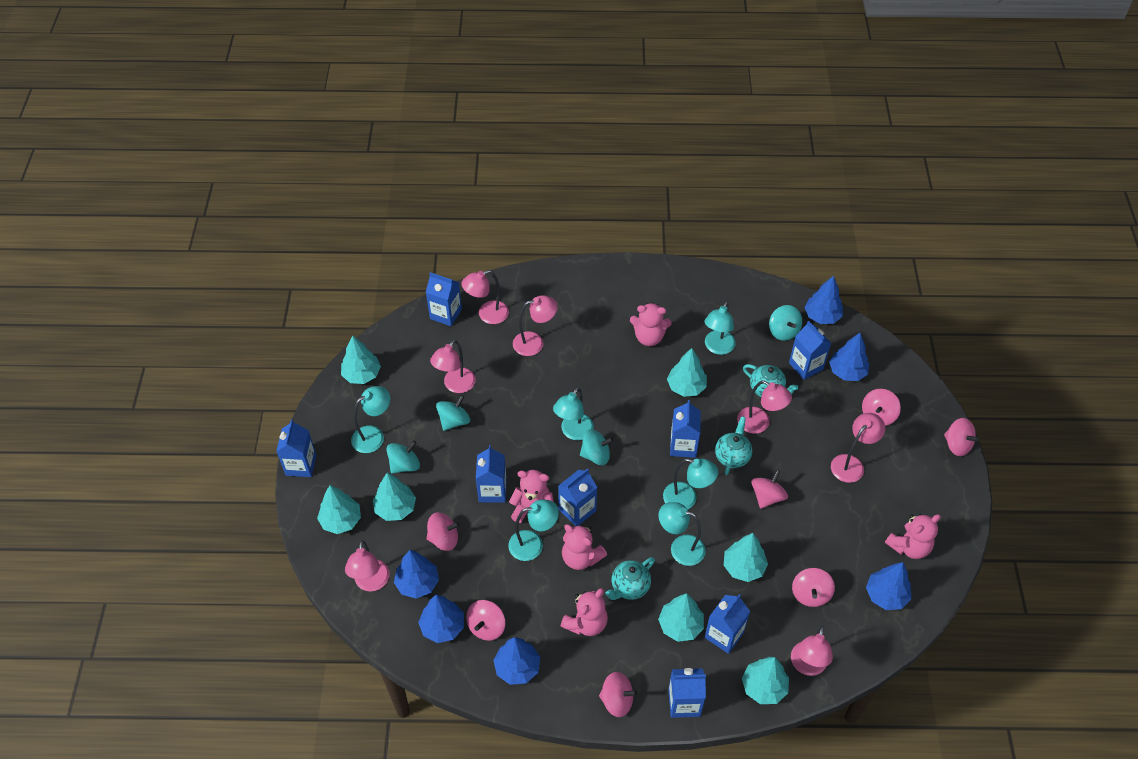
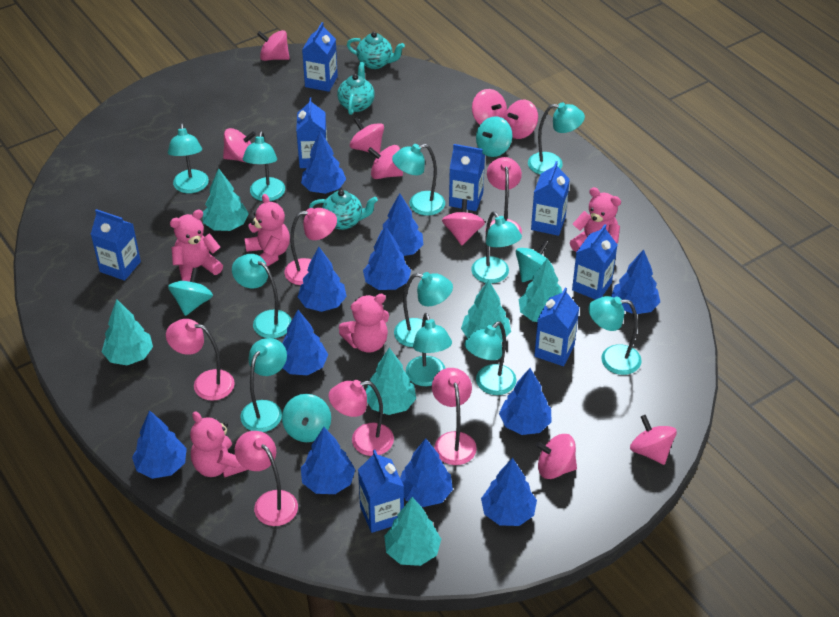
blue tree: [394,550,439,599] [418,595,464,643] [493,637,540,685] [804,276,843,324] [829,333,869,381] [866,562,912,610] = 6 -> [132,410,187,479] [282,310,328,375] [298,247,347,312] [301,132,346,194] [301,427,355,494] [363,227,411,290] [376,193,423,256] [400,438,453,507] [481,458,537,526] [499,368,552,435] [611,249,660,314] = 11
pink lamp: [345,540,390,592] [430,340,476,393] [461,270,509,324] [513,295,558,356] [737,380,792,434] [791,626,833,676] [831,413,885,483] = 7 -> [166,319,235,401] [235,431,298,526] [284,208,337,285] [328,380,394,456] [432,368,477,465] [485,157,522,234] = 6
pink spinning top: [427,512,460,551] [466,600,505,641] [599,672,637,717] [751,470,788,509] [792,568,835,607] [862,389,901,426] [944,418,979,456] = 7 -> [223,128,256,163] [257,30,290,61] [350,117,384,154] [368,145,403,179] [442,199,485,245] [472,89,507,124] [504,100,538,139] [536,434,577,479] [630,415,677,465] = 9
turquoise lamp: [351,386,390,453] [508,500,559,561] [553,387,594,440] [659,502,706,566] [663,459,718,509] [704,301,736,355] = 6 -> [168,123,209,194] [232,254,292,338] [240,338,287,432] [242,131,285,201] [392,144,445,216] [394,272,453,347] [406,313,452,386] [465,322,516,395] [471,212,522,283] [528,102,585,175] [588,296,642,375] = 11
turquoise tree: [317,485,361,534] [341,335,381,384] [373,473,416,521] [658,593,704,642] [667,348,707,397] [724,533,768,582] [742,657,789,704] = 7 -> [102,299,153,365] [203,168,249,231] [366,348,416,415] [384,497,441,566] [461,280,511,342] [519,258,562,322] = 6

